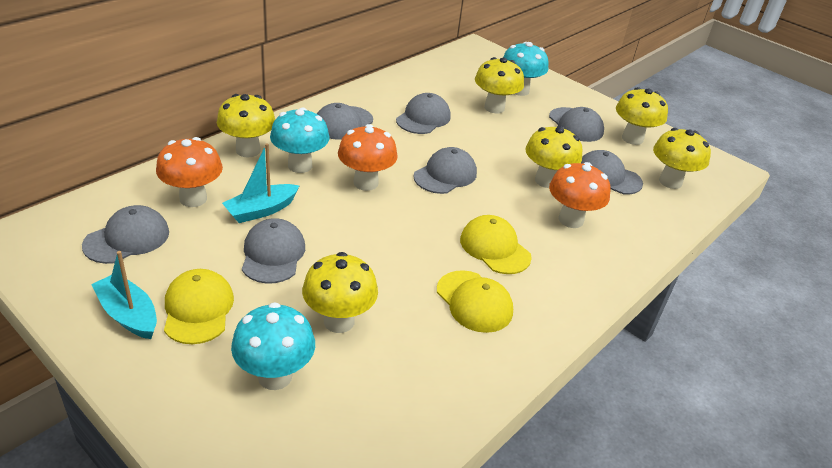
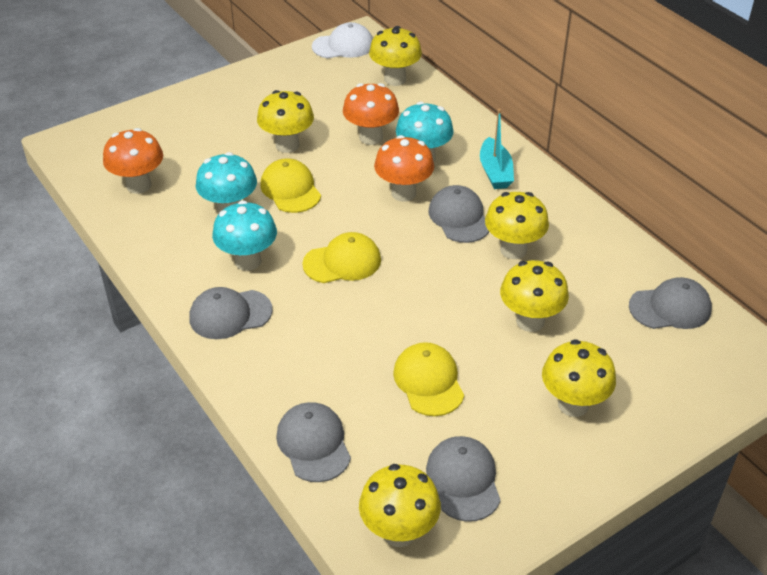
grey cap: [82,205,169,264] [242,218,305,283] [317,103,373,140] [396,93,451,134] [414,147,477,194] [549,107,604,142] [581,150,643,195] = 7 -> [189,287,273,339] [276,402,351,482] [426,436,500,522] [429,185,489,243] [629,277,712,329] = 5
turquoise boat: [91,251,157,339] [222,143,300,223] = 2 -> [480,109,514,189] = 1
white cap: none = 0 -> [312,22,373,58] = 1

